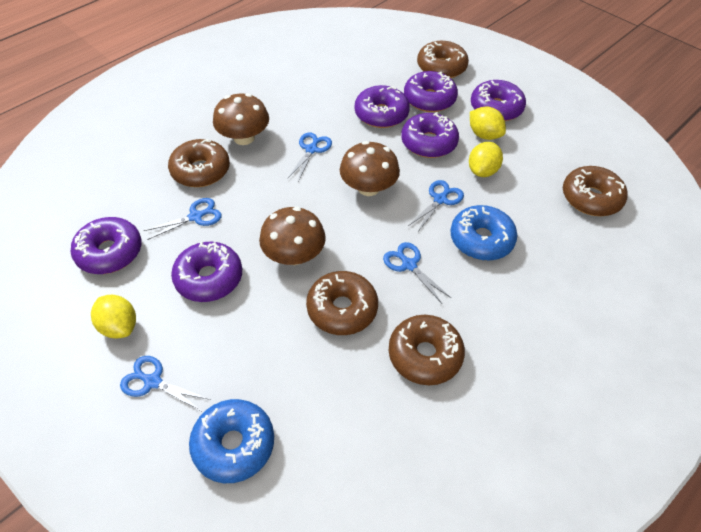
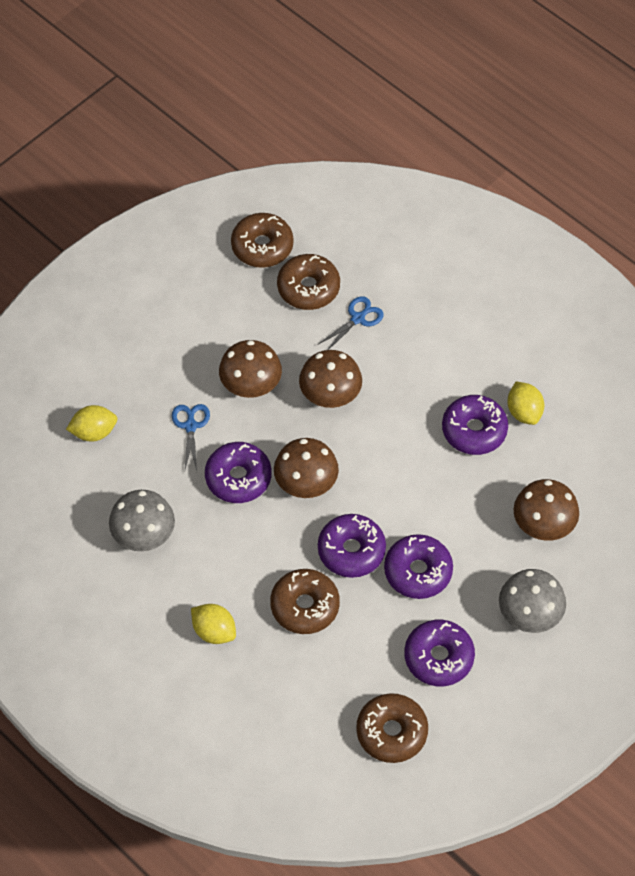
blue donut: [189,399,274,483] [450,205,517,261] = 2 -> none = 0
blue scissors: [120,356,211,411] [144,198,222,240] [288,133,332,181] [383,242,451,304] [408,180,464,231] = 5 -> [172,404,210,471] [317,296,384,350] = 2
brown donut: [168,139,230,187] [306,271,378,335] [389,315,465,385] [417,41,469,78] [563,166,628,216] = 5 -> [231,213,294,268] [270,569,340,634] [277,254,340,310] [356,693,428,763] = 4
brown mushroom: [213,93,269,145] [259,207,326,265] [340,141,400,196] = 3 -> [219,340,282,398] [274,438,339,498] [299,350,362,408] [514,479,579,541] = 4
grey mushroom: none = 0 -> [109,490,175,551] [499,569,566,633] = 2
purple donut: [71,217,142,274] [171,242,242,302] [355,85,410,128] [401,112,459,158] [404,71,458,112] [471,80,526,121] = 6 -> [205,442,272,503] [318,514,386,578] [384,534,453,599] [404,620,475,686] [442,395,508,455] = 5

